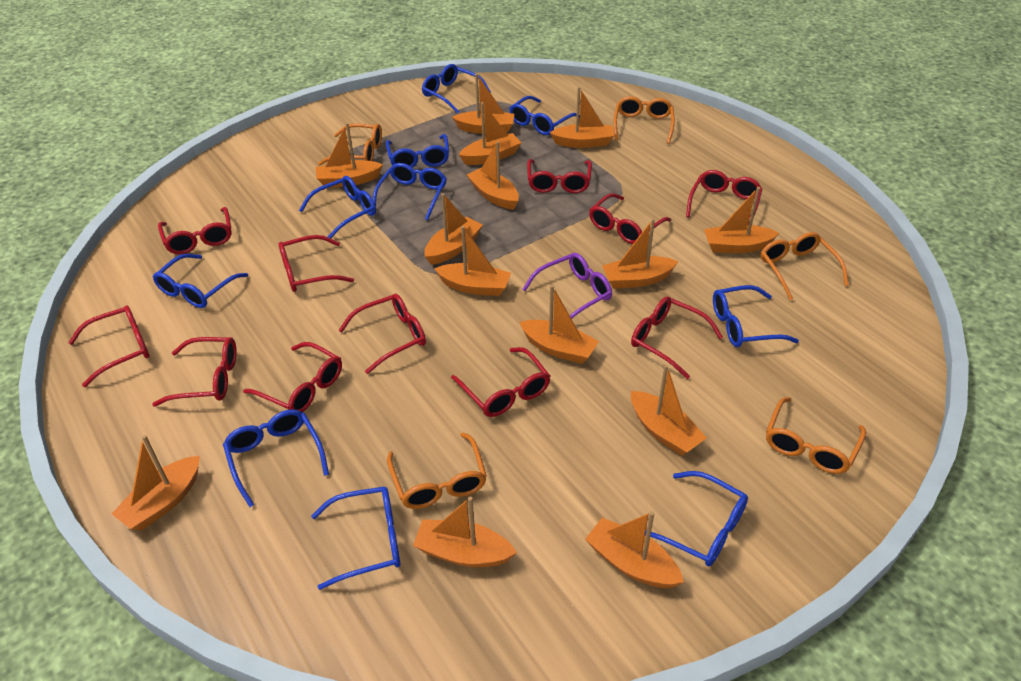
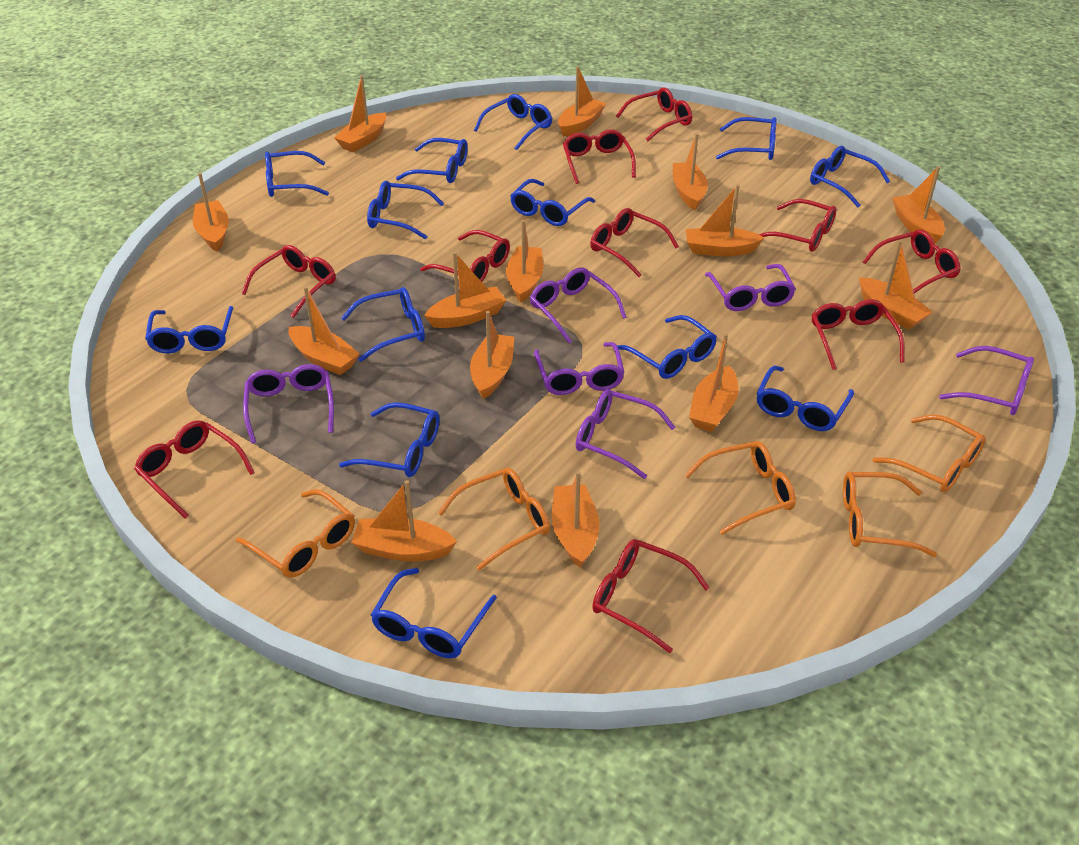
blue glasses: [153,254,248,308] [223,409,329,507] [299,176,376,239] [311,487,400,590] [373,163,447,221] [386,134,449,168] [422,64,491,114] [509,96,580,135] [645,471,748,566] [713,285,799,347] = 10 -> [145,306,234,354] [265,151,329,197] [339,402,439,477] [341,287,425,362] [367,181,444,239] [371,568,497,658] [396,138,468,183] [474,94,552,150] [510,179,595,226] [617,315,717,379] [716,117,777,160] [756,366,854,431] [810,146,890,207] = 13
purple glasses: [522,253,612,319] = 1 -> [243,364,334,443] [530,267,627,343] [534,342,625,395] [576,389,675,479] [705,264,796,311] [939,346,1034,415] = 6
red glasses: [68,306,149,387] [152,337,237,407] [158,207,232,254] [243,342,342,412] [279,235,354,292] [339,294,426,374] [451,347,550,417] [527,159,592,193] [589,193,671,244] [631,296,723,379] [686,170,762,225] = 11 -> [134,420,255,519] [241,245,336,318] [420,230,510,282] [563,129,636,184] [590,208,679,277] [592,539,710,653] [616,88,692,141] [759,199,836,252] [812,299,905,370] [863,229,961,293] = 10

